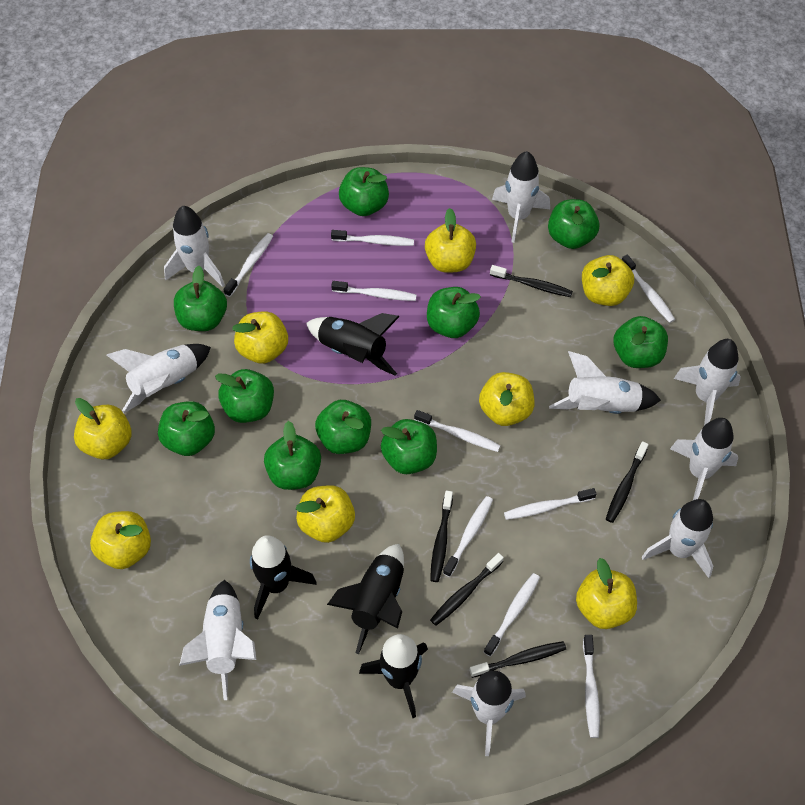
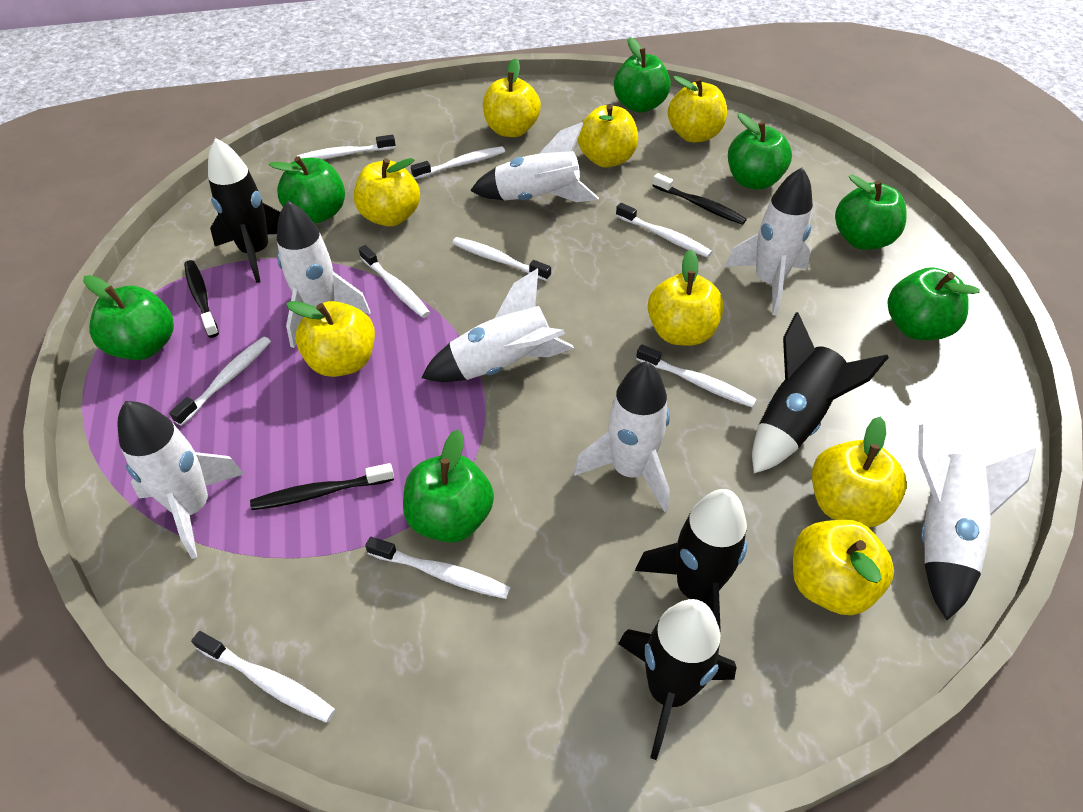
black toothbrush: [430,491,453,582] [430,553,504,626] [469,641,566,678] [490,265,573,297] [606,441,649,523] = 5 -> [184,260,219,338] [250,463,394,510] [652,173,747,225] = 3
green apple: [158,401,215,456] [174,266,227,331] [215,369,274,423] [264,421,321,490] [315,400,371,454] [339,167,389,216] [381,419,437,474] [427,287,481,338] [548,199,599,249] [613,316,668,368] = 10 -> [83,275,174,360] [269,156,345,223] [403,430,494,543] [614,37,671,113] [728,113,792,190] [835,175,907,250] [887,267,980,340] = 7
white rocket: [107,344,211,413] [164,206,225,287] [179,580,256,700] [452,671,526,756] [492,151,550,243] [549,351,661,414] [642,499,713,578] [670,418,738,500] [674,339,741,426] = 9 -> [118,401,244,559] [277,200,371,348] [421,268,574,382] [470,122,599,202] [574,361,670,512] [725,167,813,315] [918,424,1036,620] = 7

